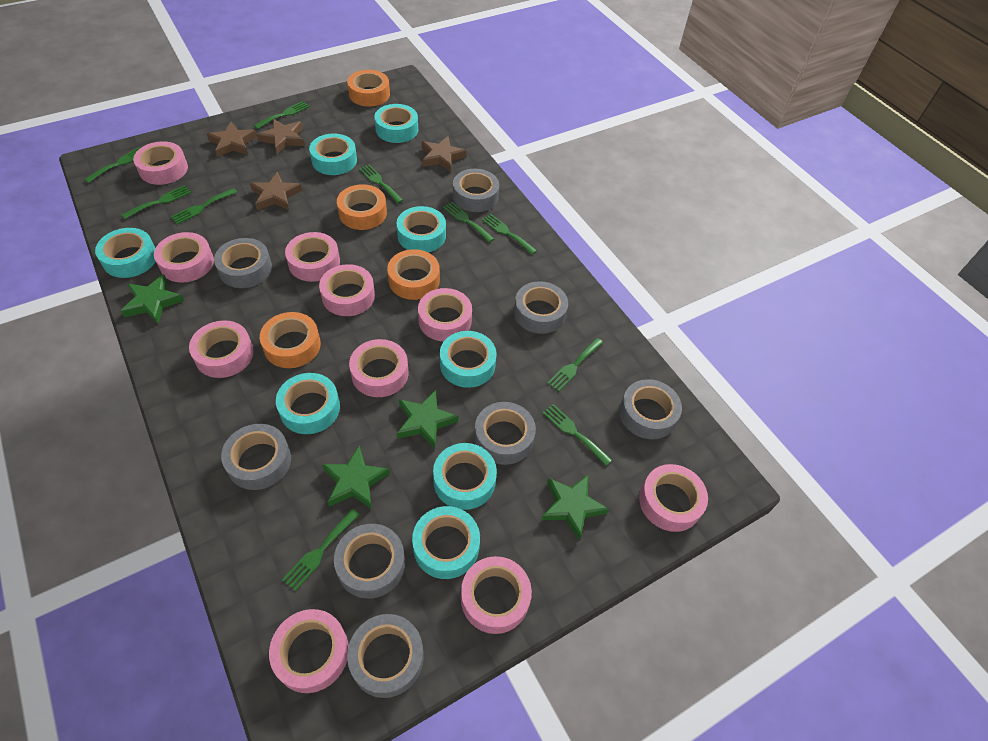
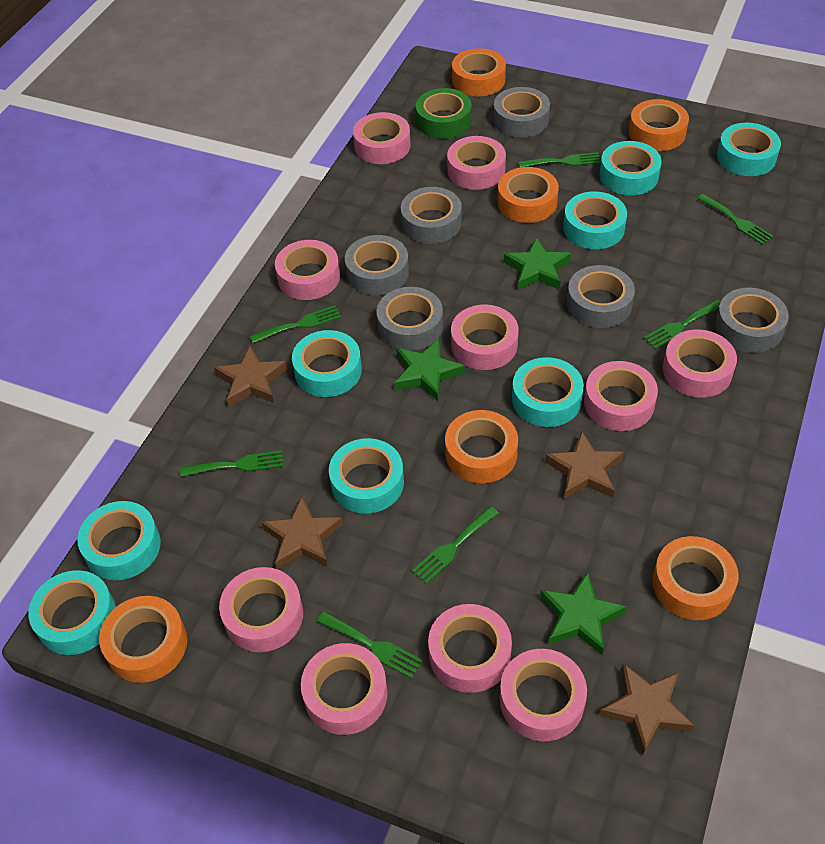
green fork: [84,147,141,183] [121,185,191,219] [171,188,237,224] [254,101,310,129] [282,509,360,591] [359,165,403,204] [443,202,494,243] [482,214,537,254] [542,404,612,466] [547,338,603,392] = 10 -> [180,450,284,477] [250,305,341,343] [317,611,423,679] [412,506,499,584] [518,152,601,167] [644,300,721,349] [697,194,774,245] = 7
green star: [121,274,184,324] [322,446,390,509] [397,390,458,449] [541,474,609,540] = 4 -> [395,339,465,401] [504,237,571,290] [540,572,627,655] = 3
green tape: none = 0 -> [416,88,472,139] = 1
grey tape: [214,238,272,288] [221,424,291,490] [334,524,405,599] [347,614,424,698] [453,169,499,212] [474,402,536,465] [514,281,568,334] [619,379,682,439] = 8 -> [345,235,409,295] [376,287,443,351] [401,187,462,244] [493,87,550,138] [567,265,635,328] [715,288,789,353] = 6
orange tape: [260,312,321,368] [337,184,387,230] [347,70,390,107] [387,249,440,300] = 4 -> [99,596,187,683] [445,410,518,483] [452,48,506,96] [497,167,559,223] [629,99,689,151] [652,536,739,620] = 6

